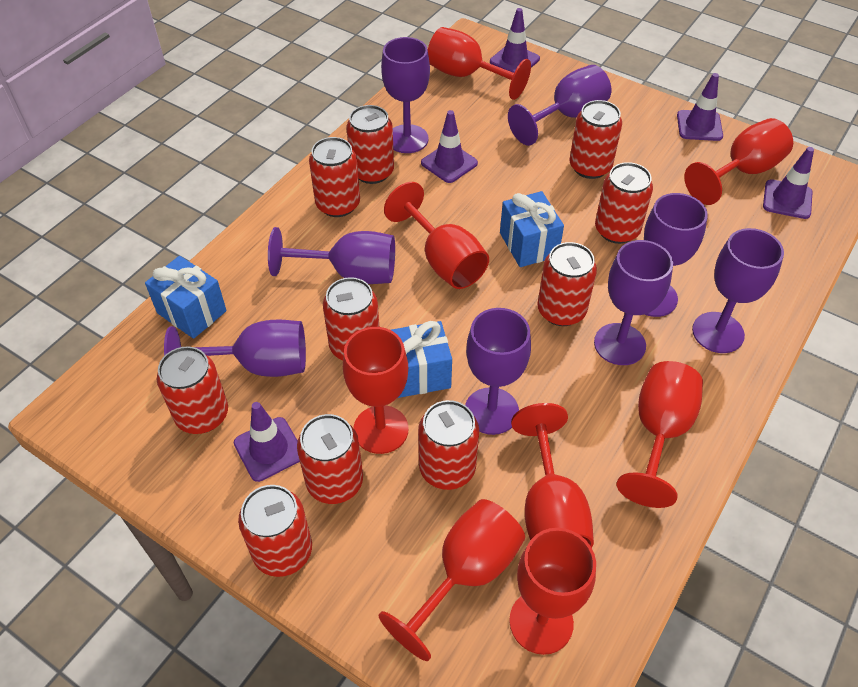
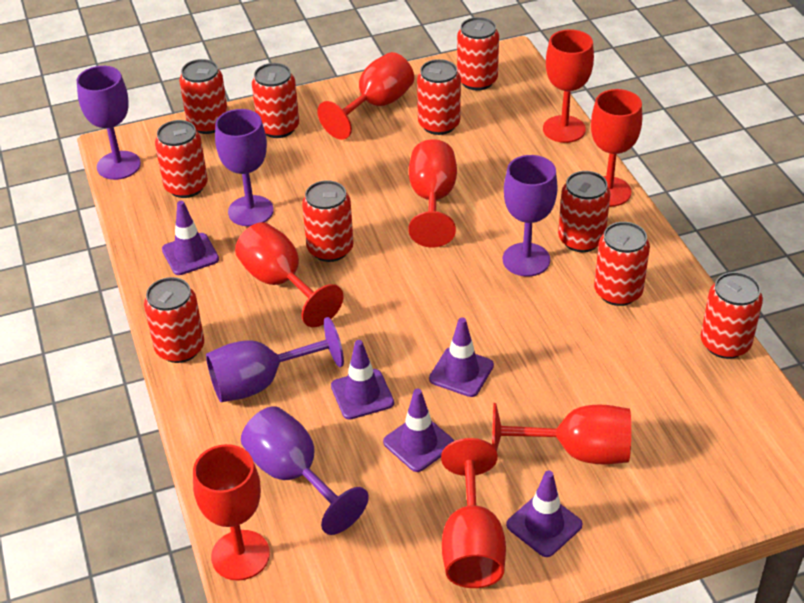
blue gift: [145,256,227,339] [391,321,452,398] [500,191,564,267] = 3 -> none = 0
purple goblet: [164,320,306,377] [268,227,395,284] [381,37,430,153] [465,308,531,435] [508,65,611,146] [594,240,673,365] [644,193,708,317] [692,228,784,353] = 8 -> [77,66,141,180] [206,317,344,402] [215,109,274,226] [241,406,369,535] [503,155,558,276] = 5

